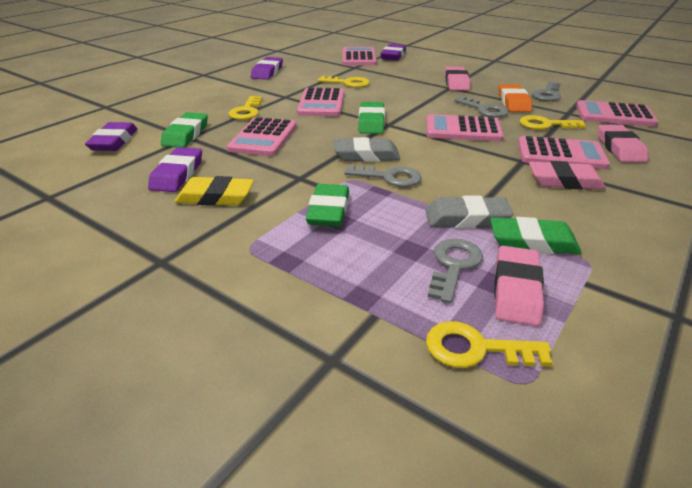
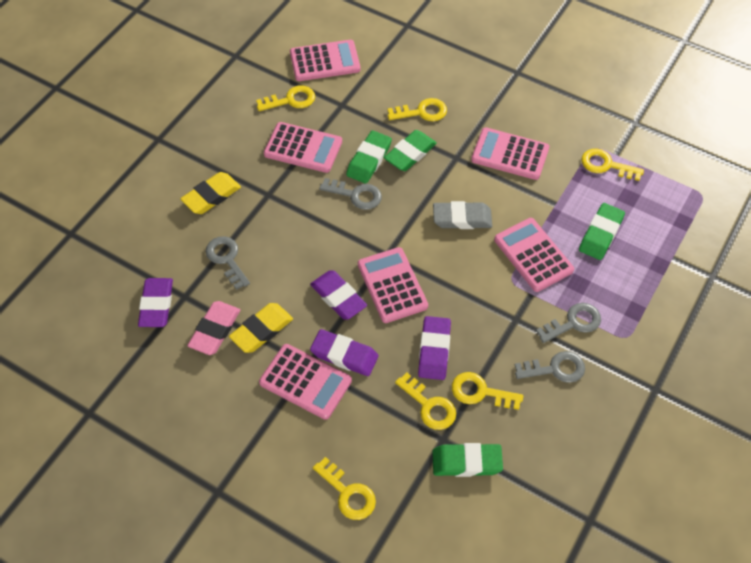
grey eraser: [334,137,400,162] [426,196,513,228] = 2 -> [433,201,492,229] = 1
orange eraser: [499,84,532,112] = 1 -> none = 0
pink eraser: [445,66,470,91] [494,246,544,327] [529,161,606,190] [598,125,648,162] = 4 -> [187,301,240,355] = 1
yellow eraser: [174,176,254,206] = 1 -> [180,172,241,214] [229,303,293,353] = 2
yellow key: [228,96,262,120] [318,76,370,88] [426,321,552,368] [520,115,586,130] = 4 -> [256,85,315,111] [313,457,376,520] [388,98,447,121] [395,373,456,430] [452,372,523,410] [582,149,644,181] = 6

